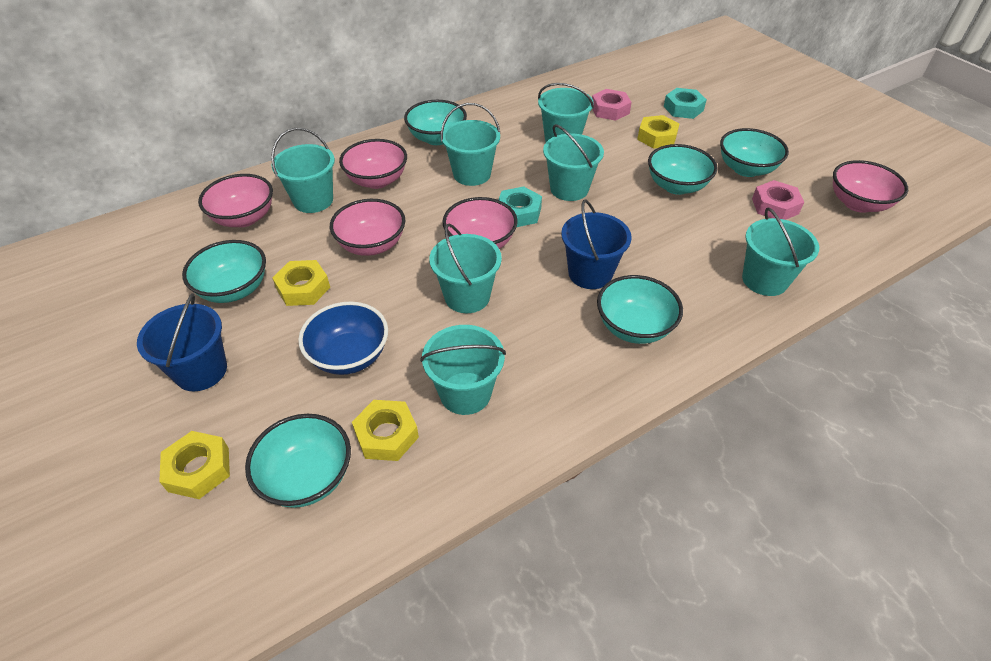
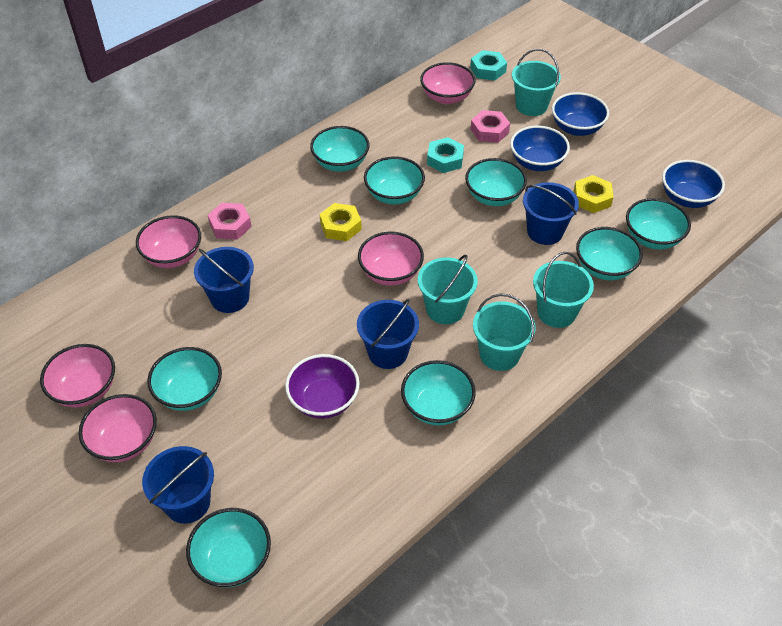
blue bowl: [298,302,388,375] = 1 -> [510,126,570,171] [552,92,609,136] [662,160,725,208] = 3
blue bucket: [137,293,227,391] [561,200,632,289] = 2 -> [142,446,214,524] [194,247,254,313] [357,299,419,369] [523,182,579,245] = 4
purple bowl: none = 0 -> [285,354,360,419] = 1
turquoise bowl: [182,240,266,303] [245,414,351,508] [404,100,467,145] [597,275,683,344] [648,144,718,195] [720,128,789,177] = 6 -> [147,347,222,411] [186,508,271,587] [310,126,370,172] [364,156,425,205] [401,360,476,426] [465,158,527,206] [576,227,643,280] [626,198,691,250] = 8
turquoise bucket: [271,128,335,213] [420,325,506,415] [429,224,502,313] [441,103,500,186] [538,83,594,142] [543,124,604,201] [742,208,819,296] = 7 -> [418,255,478,324] [473,294,536,371] [512,49,561,116] [533,252,594,328] = 4
yellow nut: [159,431,230,499] [272,260,330,306] [352,400,419,461] [637,115,679,149] = 4 -> [320,203,362,241] [574,175,613,213] = 2

